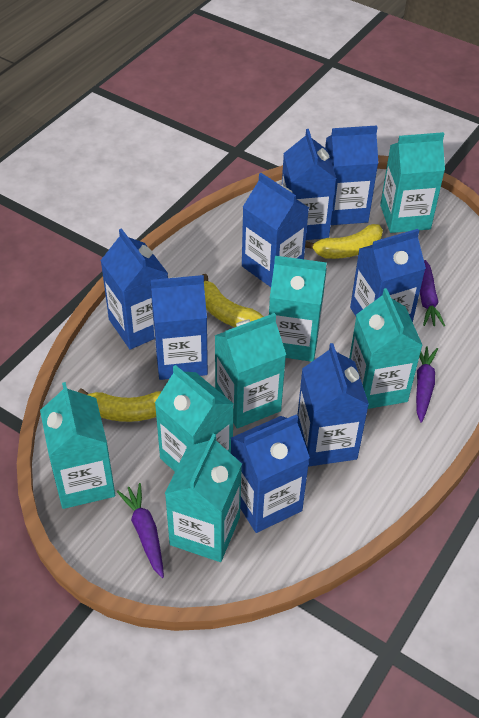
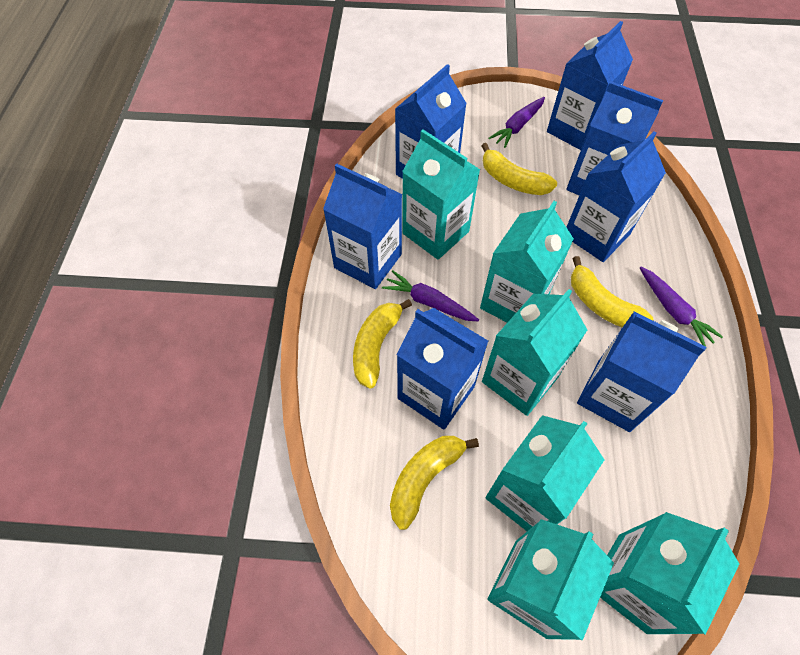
blue carton: [100,228,168,350] [150,275,208,380] [231,414,310,533] [242,173,309,287] [282,129,337,240] [297,343,369,467] [325,125,378,225] [350,229,426,322] = 8 -> [323,164,402,289] [395,64,467,179] [397,308,488,429] [547,21,633,150] [566,81,663,195] [566,131,666,262] [577,311,706,432] = 7
turquoise carton: [40,382,115,509] [155,365,234,471] [165,434,242,562] [214,313,286,428] [269,256,327,362] [349,288,423,409] [380,132,445,233] = 7 -> [402,130,480,260] [480,201,574,323] [482,289,587,416] [486,415,605,531] [488,519,614,641] [600,512,739,635] = 6
yellow banana: [78,388,162,422] [202,274,264,327] [305,224,383,259] = 3 -> [353,299,412,389] [390,436,479,530] [482,143,557,195] [571,256,654,327] = 4

